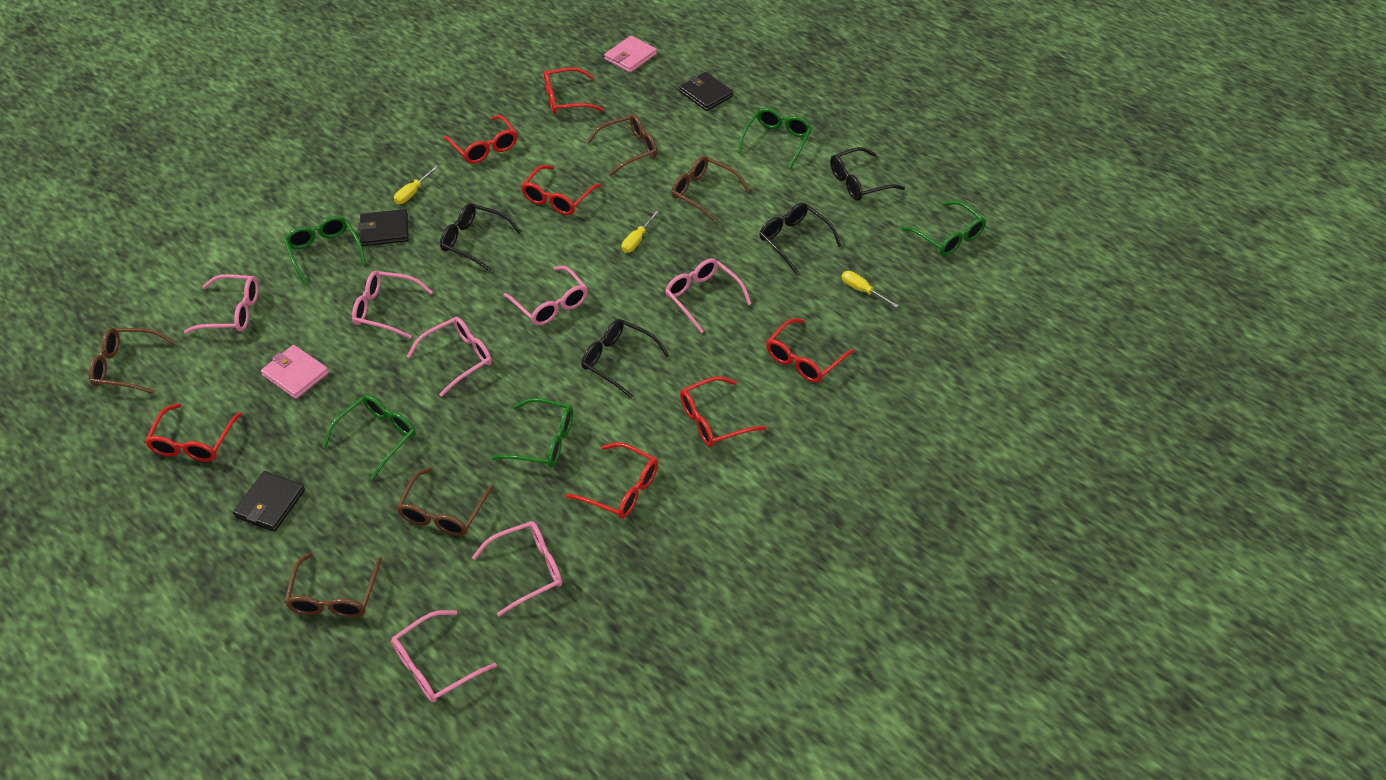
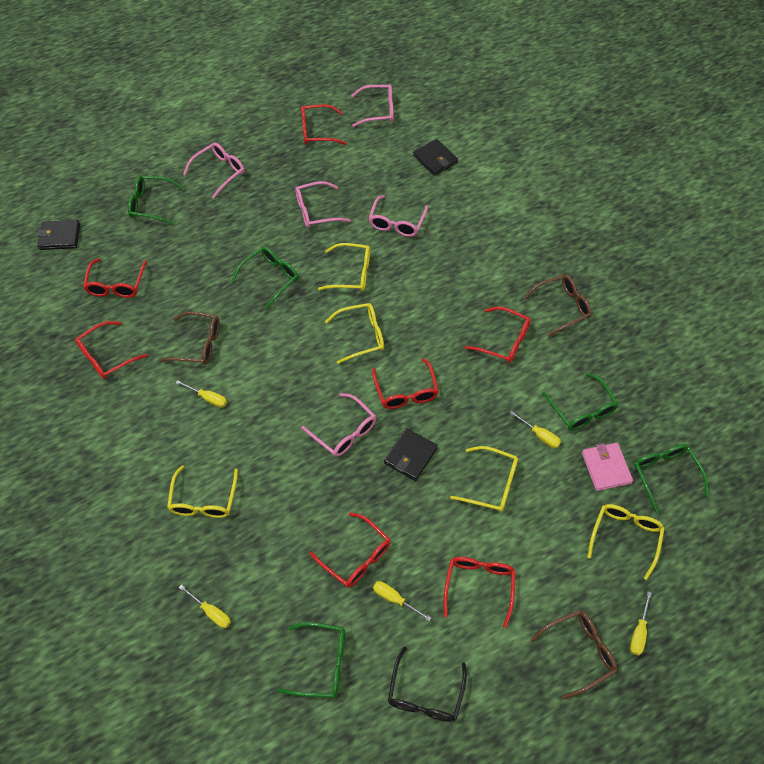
black glasses: [440,203,521,271] [581,319,670,399] [759,203,842,274] [830,147,905,201] = 4 -> [388,647,467,722] = 1
brown glasses: [88,328,176,394] [284,553,382,618] [396,467,494,536] [586,114,657,176] [671,156,749,223] = 5 -> [160,311,219,365] [523,275,592,337] [530,610,617,699] = 3
pink glasses: [184,274,258,334] [352,271,433,339] [391,610,497,703] [407,317,492,397] [472,521,562,616] [503,266,588,326] [665,258,751,333] = 7 -> [183,142,244,198] [295,181,350,228] [301,393,376,457] [351,84,394,127] [369,195,428,237] = 5
pink wallet: [261,345,329,399] [604,36,657,73] = 2 -> [582,443,633,491] = 1
yellow glasses: none = 0 -> [167,465,238,518] [318,243,370,291] [325,303,384,364] [450,446,518,512] [587,504,665,580] = 5
yellow screwdriver: [394,165,438,204] [622,211,659,253] [842,271,899,308] = 3 -> [176,380,227,408] [179,584,231,628] [373,581,431,621] [510,411,561,448] [630,591,652,656] = 5

